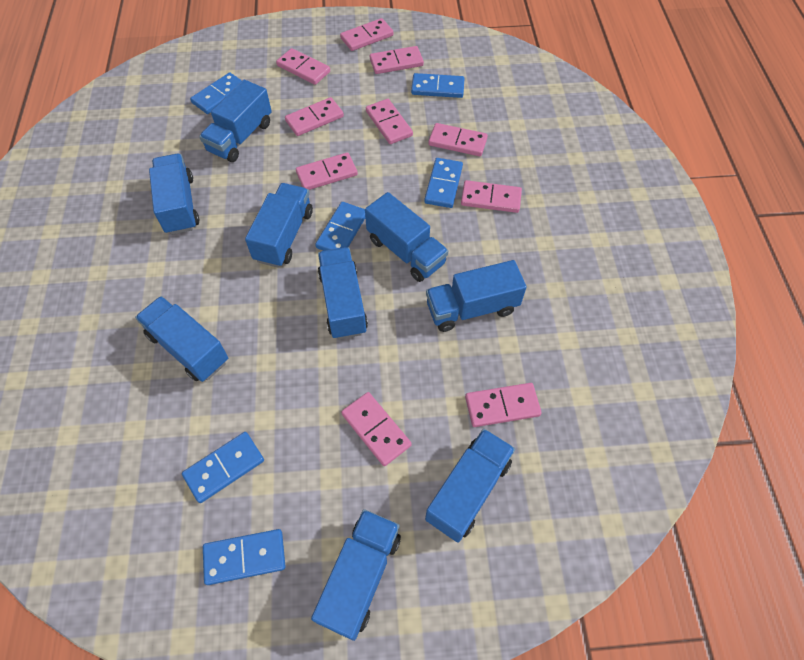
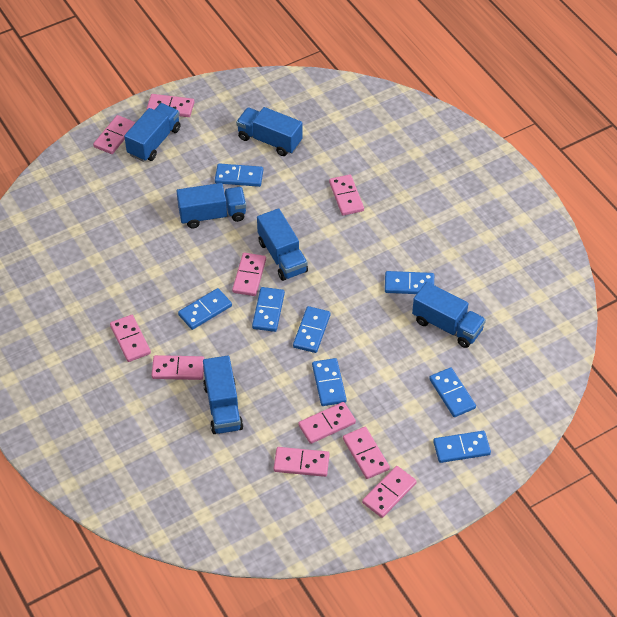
blue domino: [182,432,264,503] [190,72,242,114] [203,529,286,585] [315,202,365,251] [411,73,465,98] [424,158,463,208] = 6 -> [178,288,232,330] [215,163,263,187] [252,287,285,332] [293,306,330,353] [312,358,347,406] [385,271,434,294] [429,367,476,417] [433,431,491,463] = 8
blue truck: [135,296,228,382] [149,154,199,235] [199,80,272,162] [245,183,313,268] [311,509,401,641] [318,247,368,339] [365,192,448,282] [425,429,515,543] [426,260,527,332] = 9 -> [124,103,181,162] [177,183,246,228] [203,356,243,434] [236,107,303,156] [257,208,308,281] [412,282,486,348] = 6

